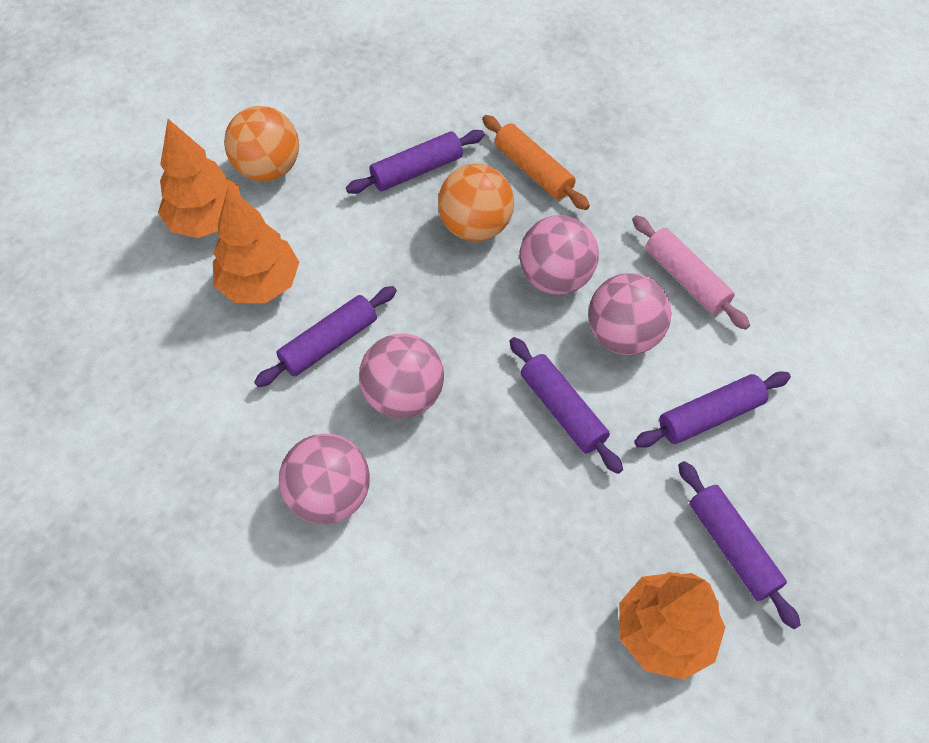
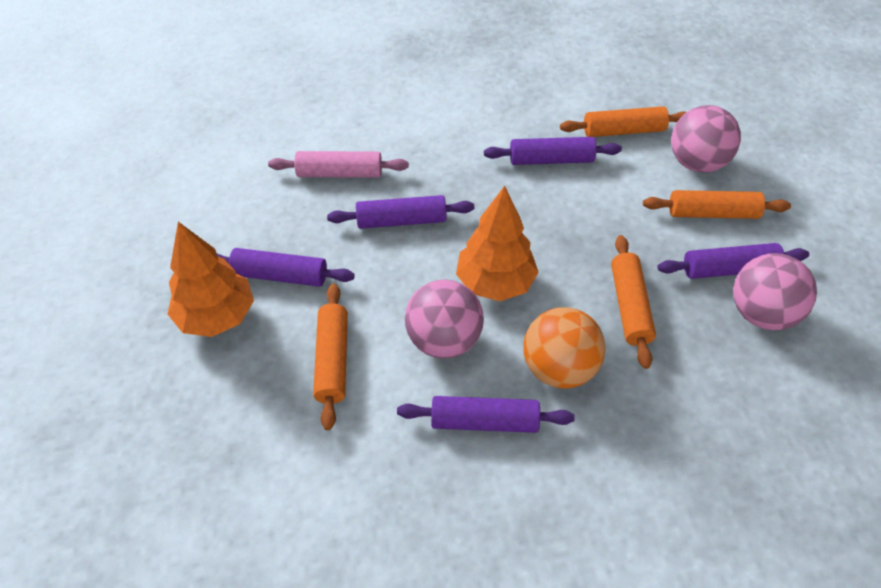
orange ball: [224,106,299,181] [438,164,514,241] = 2 -> [523,307,606,389] = 1
orange rolling pin: [482,115,590,210] = 1 -> [313,284,348,430] [560,106,686,137] [611,235,656,369] [643,190,791,219] = 4
orange tree: [158,119,241,238] [213,187,299,303] [619,572,725,680] = 3 -> [168,222,254,337] [456,186,539,301] = 2
pink ball: [279,434,370,524] [359,333,444,419] [519,215,599,295] [588,273,672,355] = 4 -> [405,280,484,359] [671,105,741,173] [733,253,817,330] = 3

